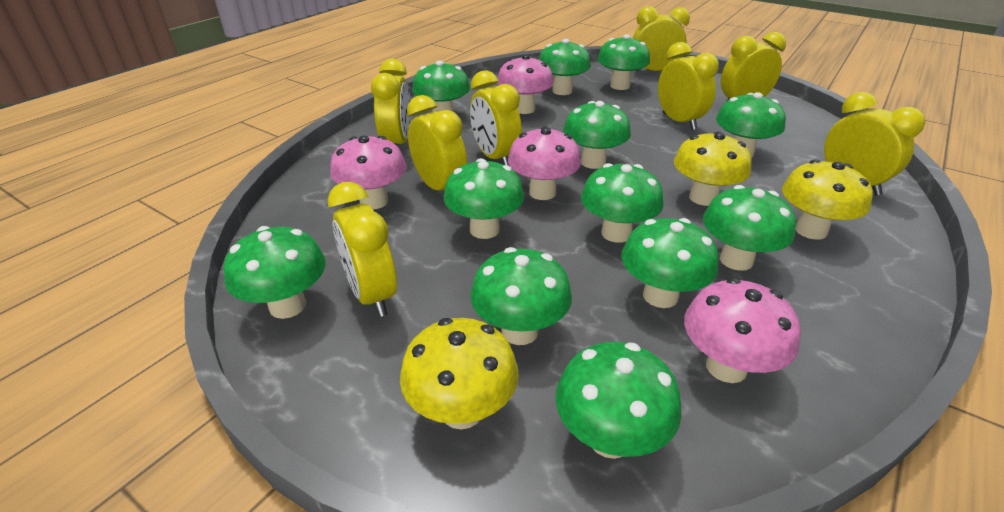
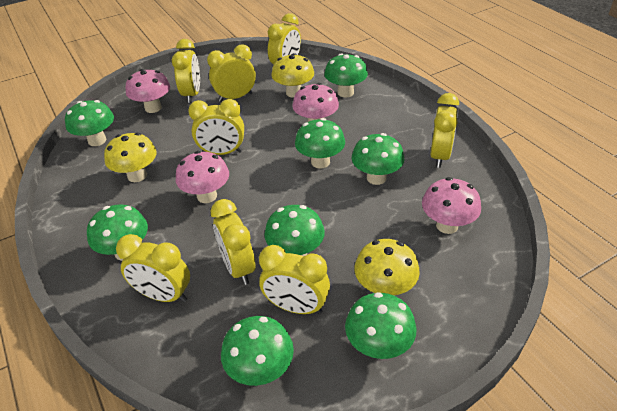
green mushroom: [224,226,326,319] [412,60,470,112] [444,158,524,239] [470,247,572,345] [539,39,591,95] [555,342,681,459] [563,101,631,169] [581,163,663,243] [597,34,650,90] [621,218,718,308] [703,185,796,271] [716,92,786,158] = 12 -> [65,100,114,146] [87,204,148,261] [221,316,294,386] [264,205,325,256] [295,118,345,169] [324,53,368,97] [345,292,417,359] [352,133,404,185] = 8

